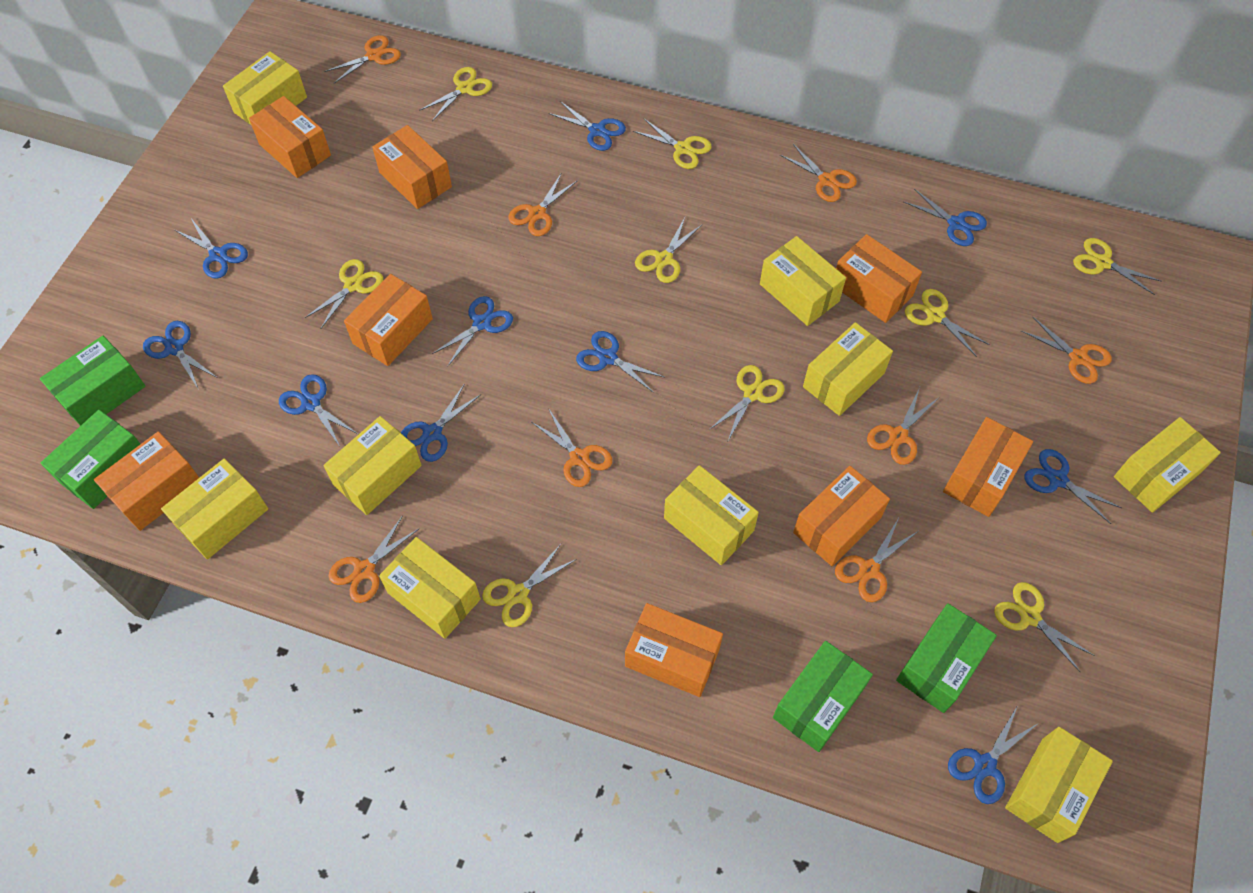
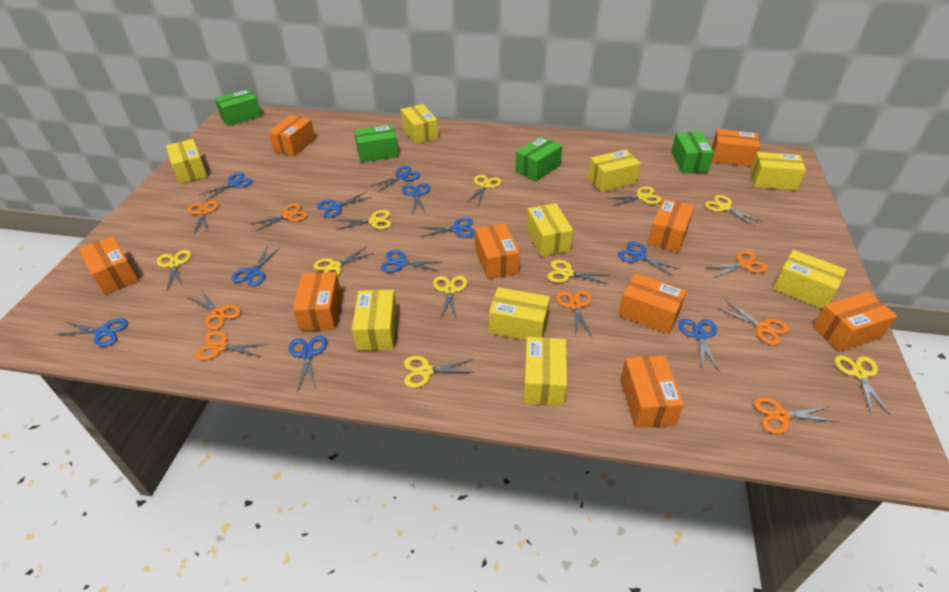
blue scissors: [143,321,218,390] [175,220,248,279] [279,374,358,445] [401,385,481,462] [432,296,513,367] [548,101,626,151] [576,331,664,393] [903,189,987,246] [948,705,1037,804] [1025,449,1122,524] = 10 -> [56,318,128,347] [199,172,253,201] [232,246,281,286] [289,336,327,392] [317,192,372,218] [371,166,420,192] [381,250,440,273] [402,183,430,214] [419,218,475,238] [618,242,680,276] [679,319,720,371] = 11
orange box: [94,431,199,531] [249,96,331,178] [344,274,433,366] [372,125,452,209] [625,603,723,697] [793,466,890,566] [836,234,922,323] [943,417,1033,517] = 8 -> [79,236,139,295] [268,115,316,156] [293,272,342,331] [475,223,520,279] [618,273,686,334] [620,356,684,428] [648,198,694,252] [711,129,760,167] [813,291,897,352] = 9
yellow scissors: [305,259,383,328] [419,67,492,121] [482,544,577,627] [633,118,712,169] [635,217,703,283] [709,365,785,441] [905,289,990,357] [994,582,1095,672] [1073,238,1162,295] = 9 -> [157,250,191,290] [313,247,374,276] [336,210,391,230] [404,356,475,388] [433,276,467,320] [466,175,502,204] [547,260,609,285] [606,186,662,206] [705,195,761,226] [834,355,891,416] = 10

